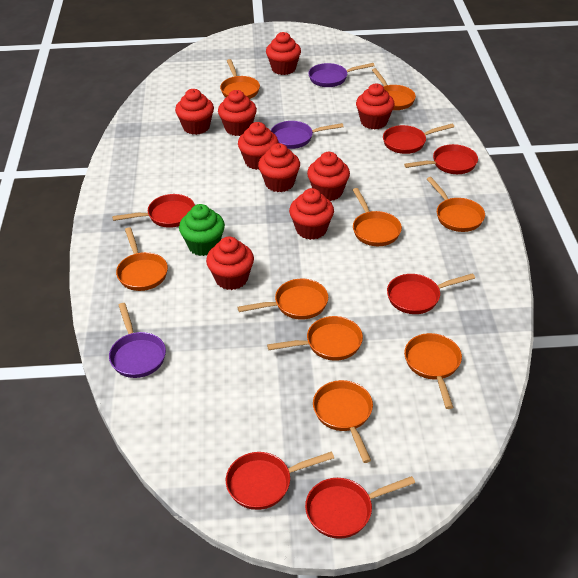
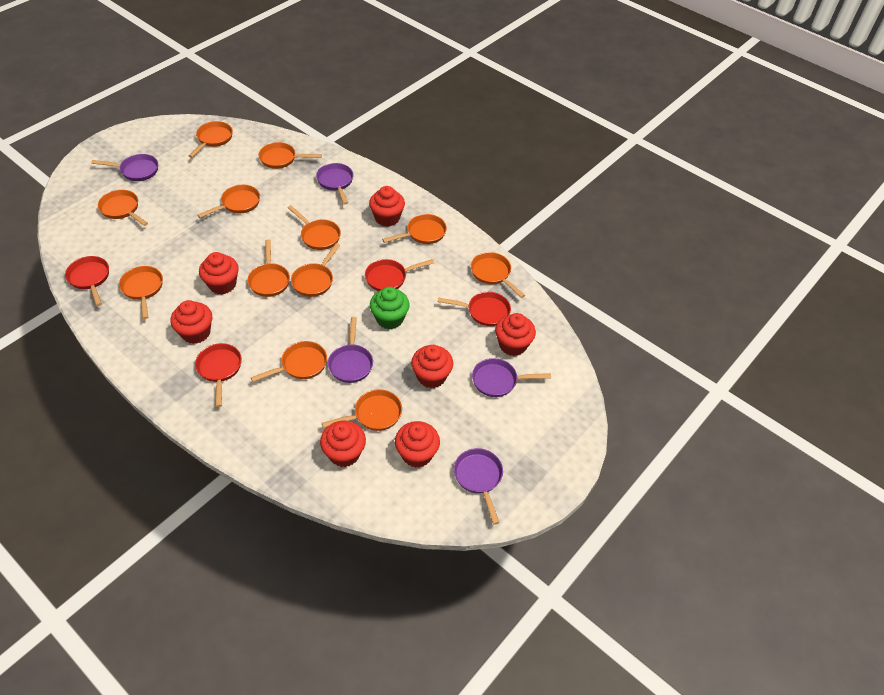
orange pan: [116,227,168,291] [220,59,260,99] [237,278,328,320] [267,316,363,361] [313,380,373,463] [353,188,402,246] [372,68,416,110] [404,333,462,409] [427,177,485,232] = 9 -> [98,190,148,226] [119,266,163,319] [188,121,233,158] [197,185,260,218] [247,239,290,297] [251,341,327,382] [259,142,322,169] [288,205,341,250] [291,243,340,297] [322,389,402,431] [382,214,447,244] [471,252,525,298] = 12
purple pan: [109,303,166,378] [271,121,344,149] [308,63,375,87] = 3 -> [91,154,158,181] [316,163,354,205] [328,317,373,383] [454,448,503,525] [472,358,551,397] = 5
red cupcake: [175,89,214,135] [206,236,254,290] [218,90,257,136] [238,122,278,170] [258,143,300,192] [266,32,301,75] [289,188,334,240] [307,152,350,201] [356,84,395,129] = 9 -> [170,300,212,344] [199,252,239,295] [320,421,366,467] [369,186,405,227] [395,421,440,468] [411,345,453,388] [495,313,536,356] = 7
red pan: [112,194,195,228] [226,451,334,510] [305,476,415,539] [383,123,454,154] [387,273,475,314] [404,144,478,174] = 6 -> [65,256,109,306] [195,343,242,407] [365,259,434,291] [438,292,511,326] = 4

